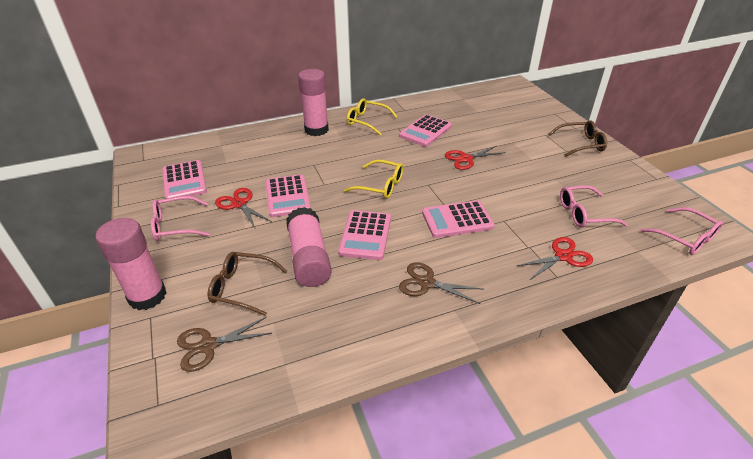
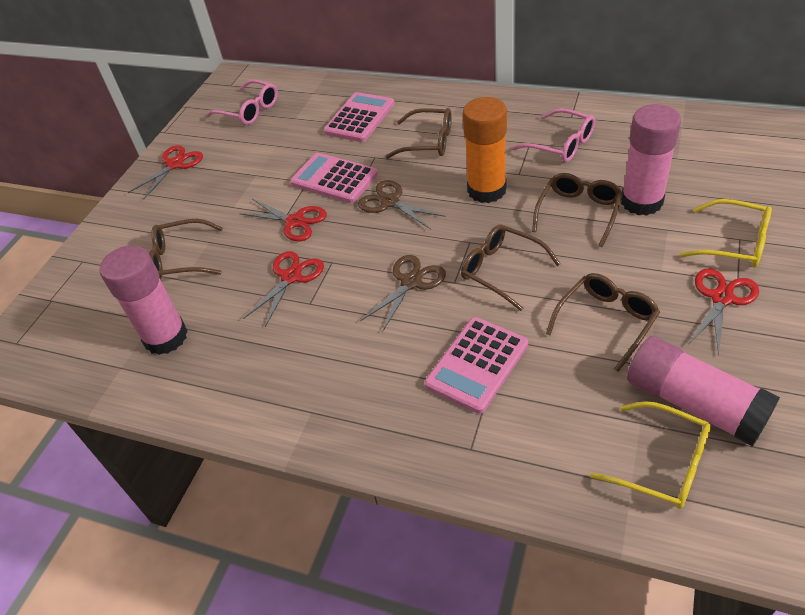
brown glasses: [208,252,287,316] [548,120,607,157] = 2 -> [149,219,223,280] [385,108,452,159] [461,224,561,311] [532,173,623,247] [546,273,660,372] = 5
orange glue stick: none = 0 -> [463,97,507,203] = 1
pink calculator: [162,160,207,199] [265,174,311,217] [338,210,391,260] [399,114,452,147] [422,200,495,238] = 5 -> [290,153,378,203] [324,92,394,142] [425,317,528,414] = 3
pink glasses: [151,196,209,241] [560,185,628,227] [640,207,723,255] = 3 -> [206,79,278,125] [512,108,595,162] = 2
red scissors: [215,188,272,229] [445,146,506,170] [517,237,593,280] = 3 -> [128,145,203,199] [239,199,327,241] [243,251,324,327] [688,268,759,355] = 4

